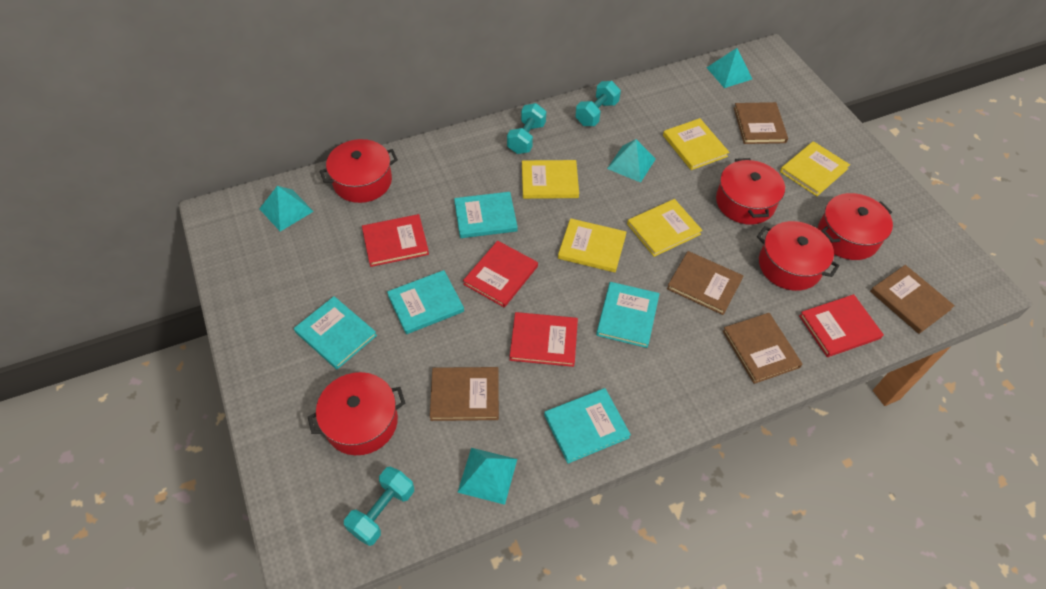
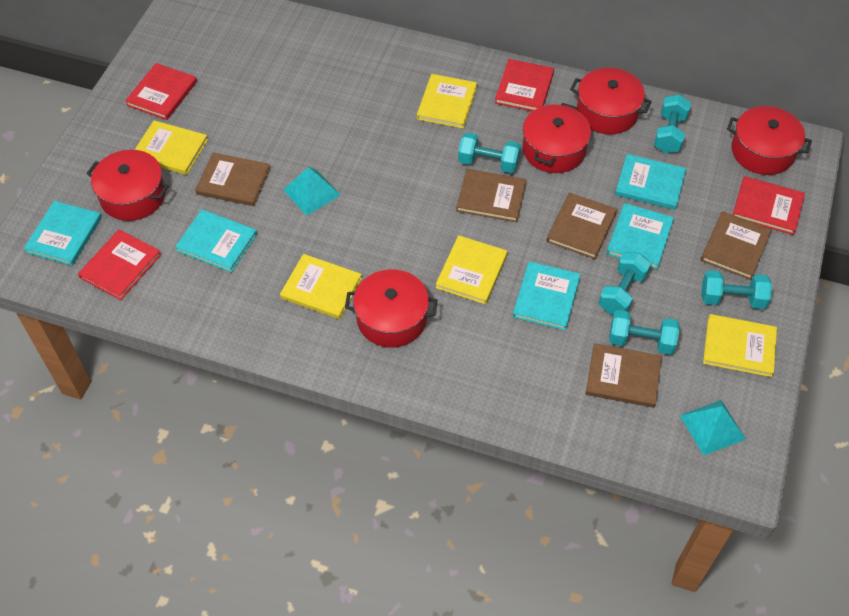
turquoise dumbbell: [344,466,414,546] [507,103,546,154] [575,81,621,126] = 3 -> [458,132,521,173] [599,252,651,315] [609,310,680,355] [654,94,691,153] [701,270,772,309] = 5
turquoise pyramid: [259,186,314,231] [457,448,517,505] [607,139,655,183] [706,48,752,88] = 4 -> [283,167,341,216] [680,400,746,456] = 2

